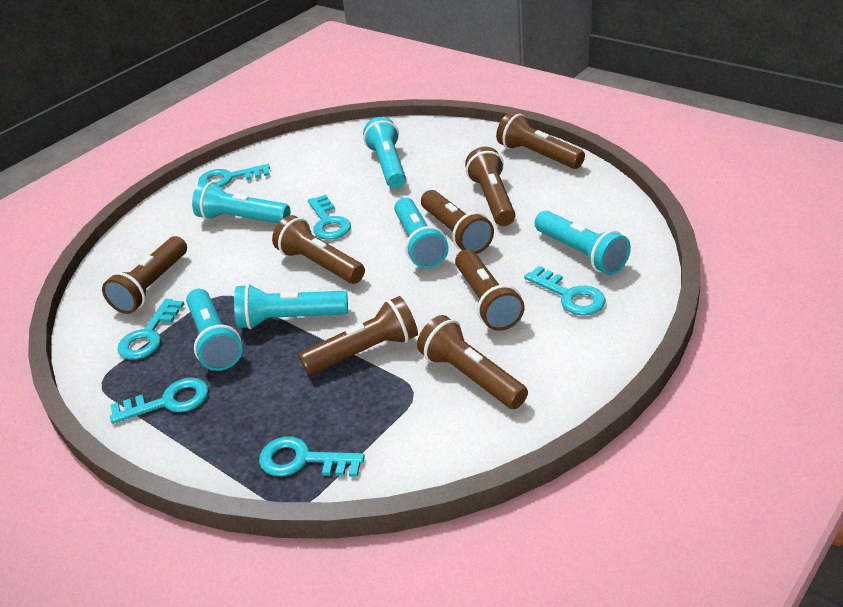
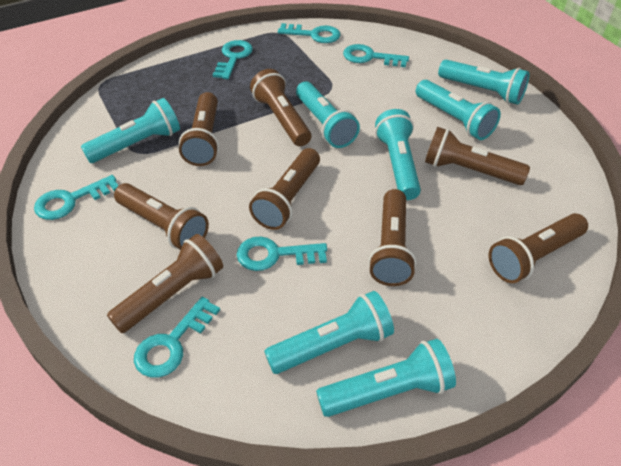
turquoise flashlight: [186,289,243,371] [192,182,290,223] [234,284,348,329] [363,117,406,189] [394,197,449,269] [535,211,631,275] = 6 -> [81,98,180,163] [264,291,394,374] [296,82,360,148] [316,339,456,417] [375,109,421,200] [416,80,501,140] [438,59,530,105] = 7

